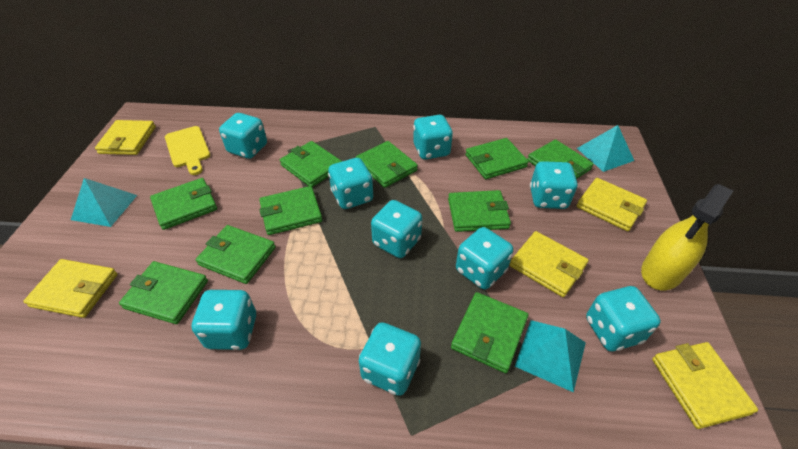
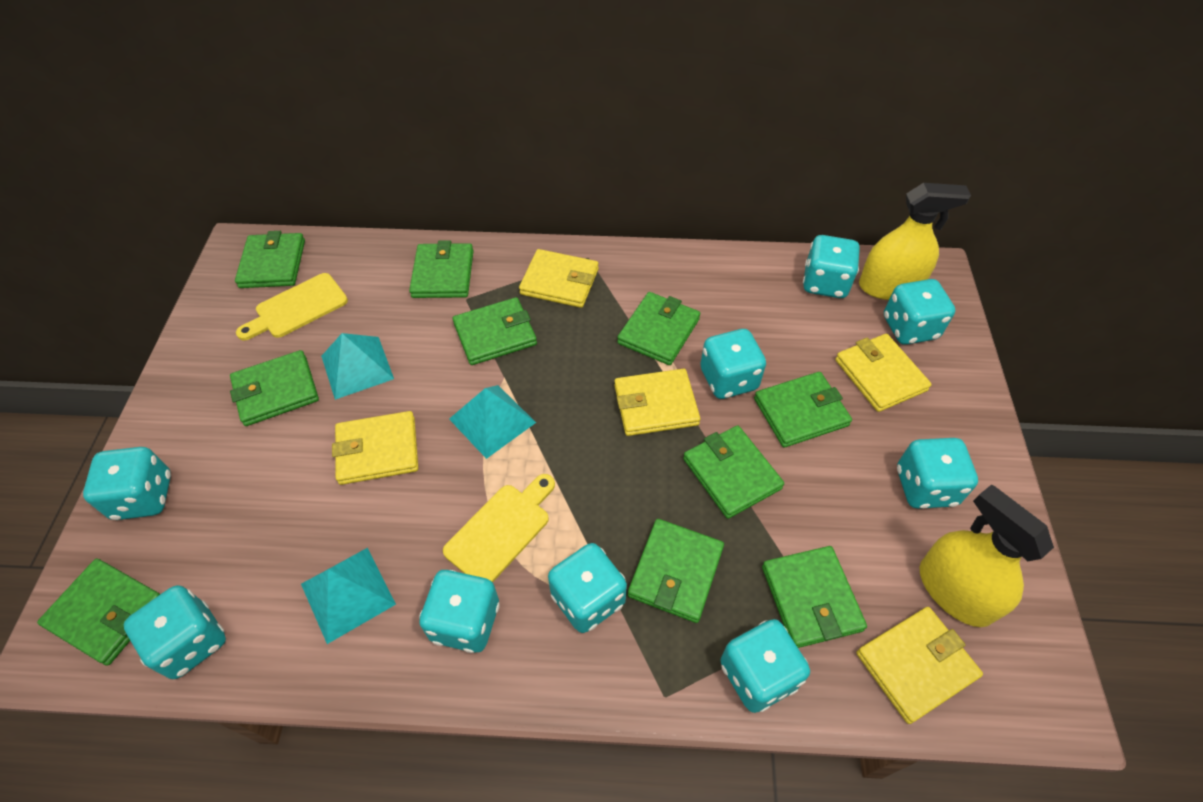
yellow cutting board: [165,126,210,175] = 1 -> [236,273,348,340] [443,474,555,582] = 2
yellow spray bottle: [641,184,733,290] = 1 -> [859,183,971,300] [920,484,1054,627] = 2

